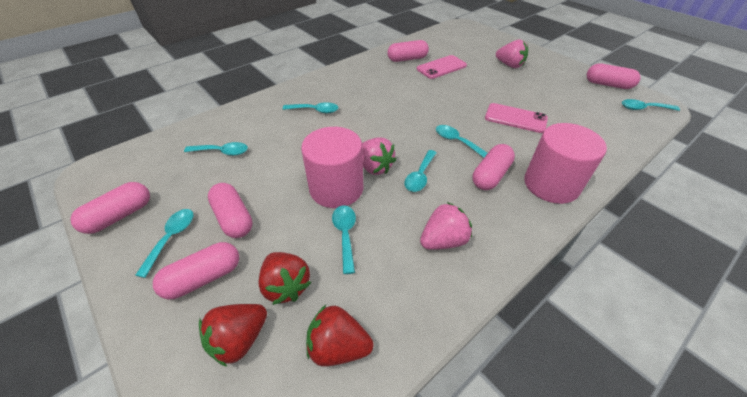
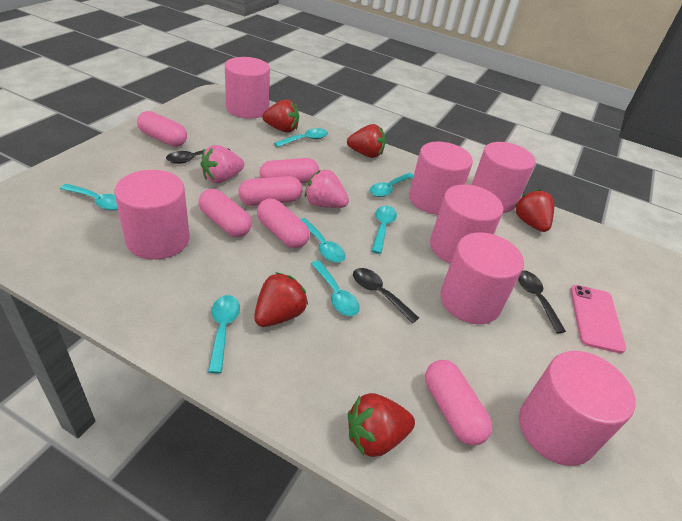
black spoon: none = 0 -> [166,149,231,164] [353,268,419,324] [518,270,566,333] = 3
pink cylinder: [301,127,363,208] [524,123,607,204] = 2 -> [115,170,190,260] [225,57,270,119] [409,142,473,215] [430,185,503,263] [440,232,524,324] [472,142,535,213] [519,351,636,466] = 7
pink phone: [417,55,467,79] [485,103,548,133] = 2 -> [570,285,626,354] = 1
pink strawberry: [362,137,396,175] [420,202,472,250] [496,39,528,68] = 3 -> [200,145,244,183] [305,169,349,208] = 2
red strawberry: [199,304,267,367] [258,252,311,305] [306,305,374,366] = 3 -> [254,272,308,327] [262,99,299,132] [347,124,386,158] [348,393,415,457] [514,189,554,232] = 5

